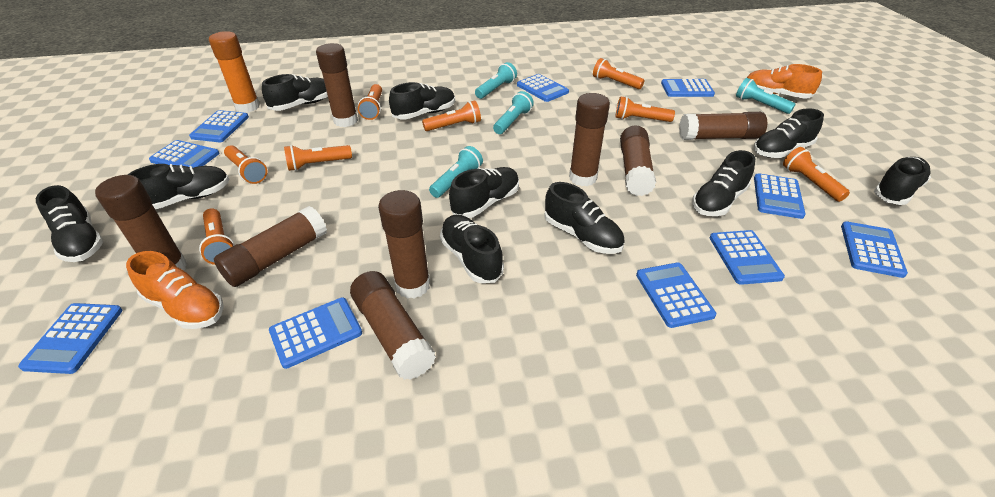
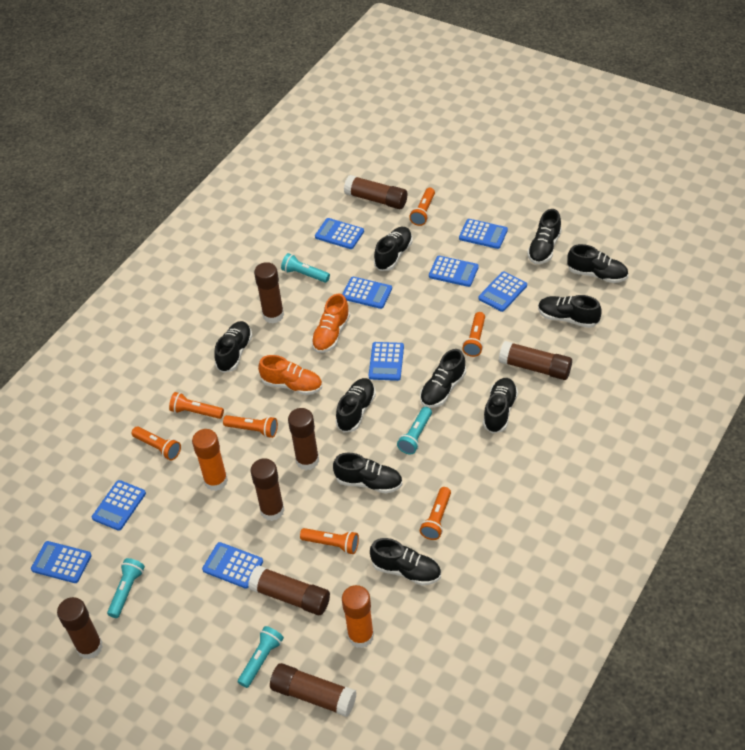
blue calculator: [18,303,122,374] [149,140,220,168] [189,110,249,142] [269,297,362,369] [517,74,569,102] [636,263,716,328] [661,79,715,97] [710,230,785,285] [754,173,806,219] [841,221,908,278] = 10 -> [31,541,92,583] [92,480,146,531] [202,542,263,589] [315,218,364,249] [342,277,392,309] [368,342,404,381] [429,256,479,287] [459,219,508,249] [478,271,527,312] = 9
orange flashlight: [199,208,235,265] [224,145,267,184] [284,145,352,171] [358,84,382,120] [422,100,481,131] [593,58,644,89] [616,96,675,122] [783,147,850,202] = 8 -> [132,427,181,460] [169,392,224,419] [223,415,278,438] [300,528,359,554] [409,188,435,226] [420,487,451,540] [462,312,485,357] = 7
orange glue stick: [209,31,260,113] = 1 -> [192,429,228,491] [342,585,374,648] = 2

